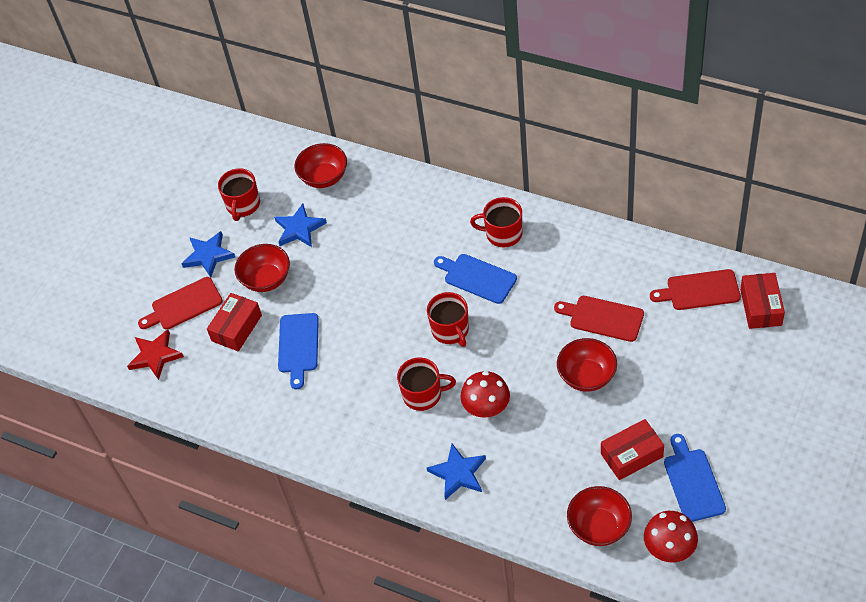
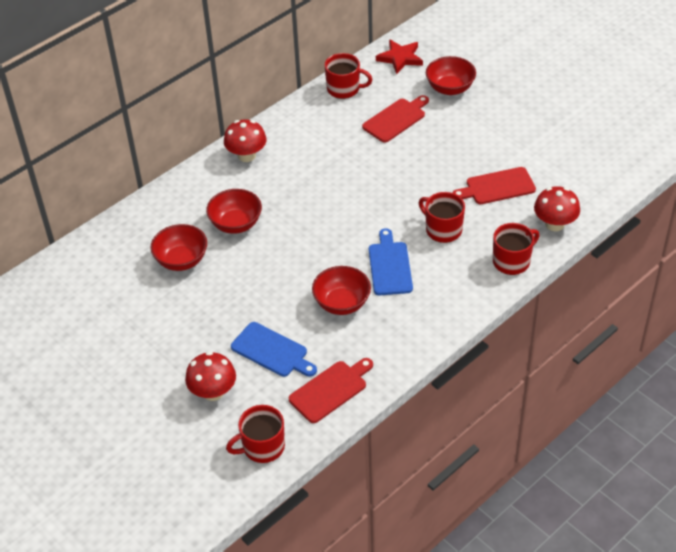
blue cutting board: [278,313,319,389] [434,254,517,304] [664,434,726,522] = 3 -> [231,322,317,377] [369,228,413,295] = 2
blue star: [181,231,235,277] [274,204,327,247] [427,444,486,500] = 3 -> none = 0
red box: [207,293,262,351] [601,419,664,480] [740,273,785,329] = 3 -> none = 0
red mushroom: [460,371,510,418] [644,511,698,562] = 2 -> [185,351,236,401] [224,120,267,162] [534,186,580,231] = 3

